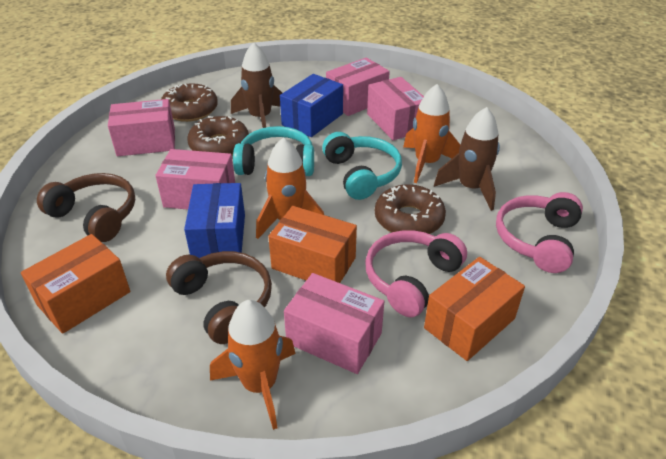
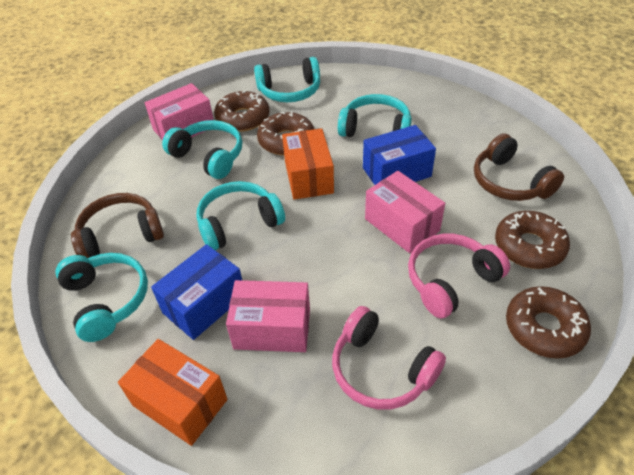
brown donut: [161,83,218,122] [187,116,249,156] [375,184,446,234] = 3 -> [214,90,270,132] [257,112,314,155] [495,211,570,269] [506,286,591,359] = 4
brown rocket: [231,42,282,128] [434,107,500,211] = 2 -> none = 0
orange box: [21,234,130,334] [268,206,357,283] [424,257,525,361] = 3 -> [118,339,228,446] [282,128,334,200] = 2
orange rocket: [210,300,296,430] [256,137,324,239] [403,84,460,183] = 3 -> none = 0
pink box: [108,99,175,156] [155,149,235,210] [284,273,384,374] [326,58,390,116] [367,77,424,140] = 5 -> [145,83,214,140] [226,280,310,352] [365,171,445,253] = 3
turquoise headphones: [233,126,314,176] [322,132,402,200] = 2 -> [55,253,148,342] [162,120,242,179] [197,181,285,250] [254,57,320,102] [338,94,412,137] = 5

